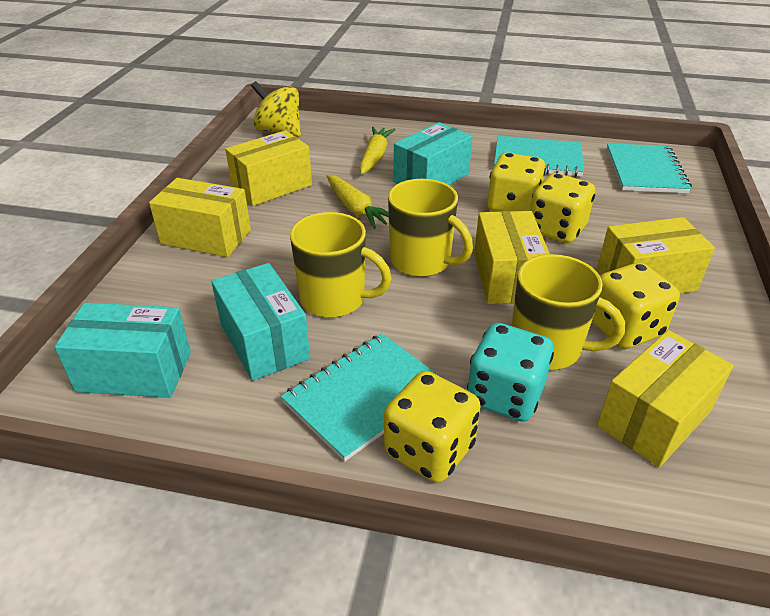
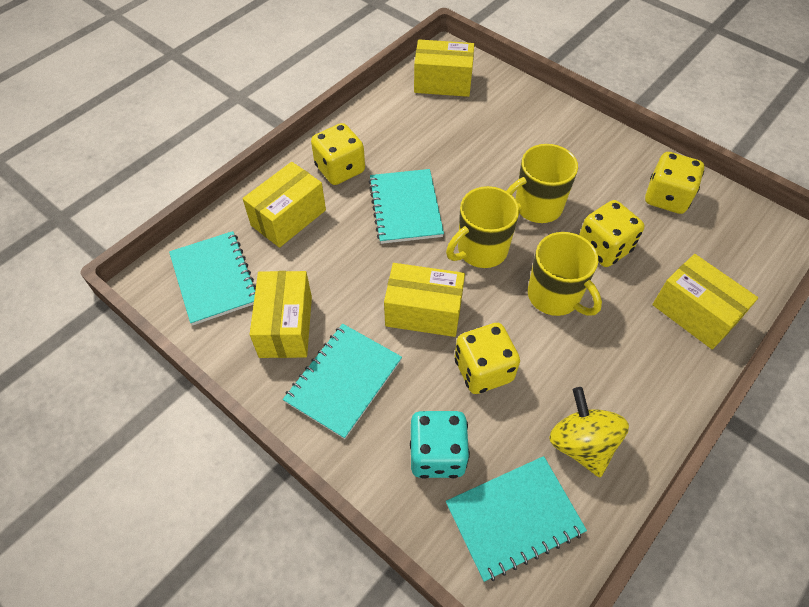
turquoise box: [54,303,191,398] [211,263,310,381] [394,122,473,185] = 3 -> none = 0
turquoise notebook: [281,333,439,462] [494,136,584,177] [607,143,692,193] = 3 -> [169,231,256,325] [283,324,402,439] [369,169,444,244] [446,456,587,582] = 4
yellow carrot: [327,175,389,229] [359,127,396,174] = 2 -> none = 0

